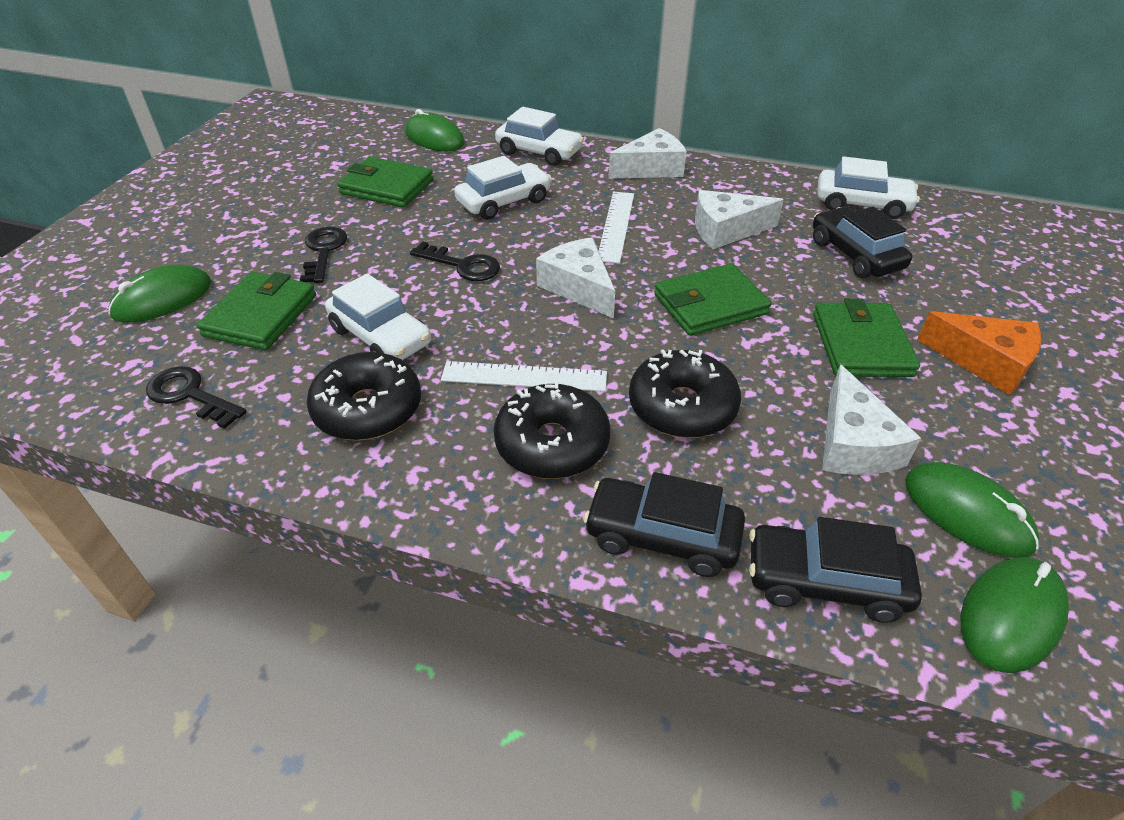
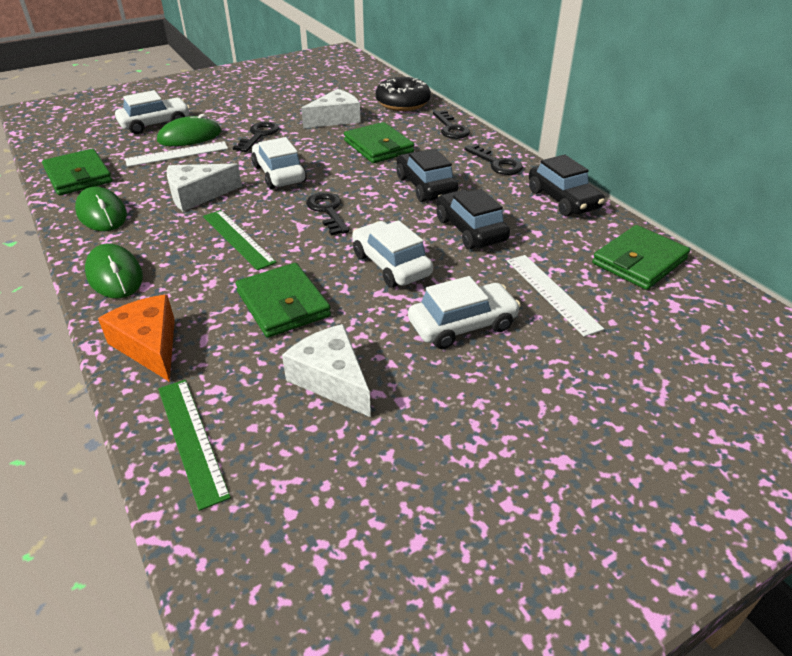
black donut: [307,352,421,441] [494,381,610,479] [629,349,741,438] = 3 -> [376,77,431,111] = 1
black key: [146,366,247,429] [300,227,347,283] [410,241,500,281] = 3 -> [233,122,279,152] [306,192,349,236] [433,110,470,139] [464,144,523,175] = 4
green mouse: [108,264,211,323] [405,109,465,151] [905,462,1039,558] [960,557,1069,673] = 4 -> [75,187,127,231] [85,243,143,298] [157,114,221,146] = 3
green ruler: none = 0 -> [158,379,231,511] [203,210,277,270] = 2
white cheese: [536,237,615,319] [609,128,687,179] [695,190,784,249] [822,365,921,475] = 4 -> [167,163,242,211] [282,324,371,417] [301,89,361,128] = 3

